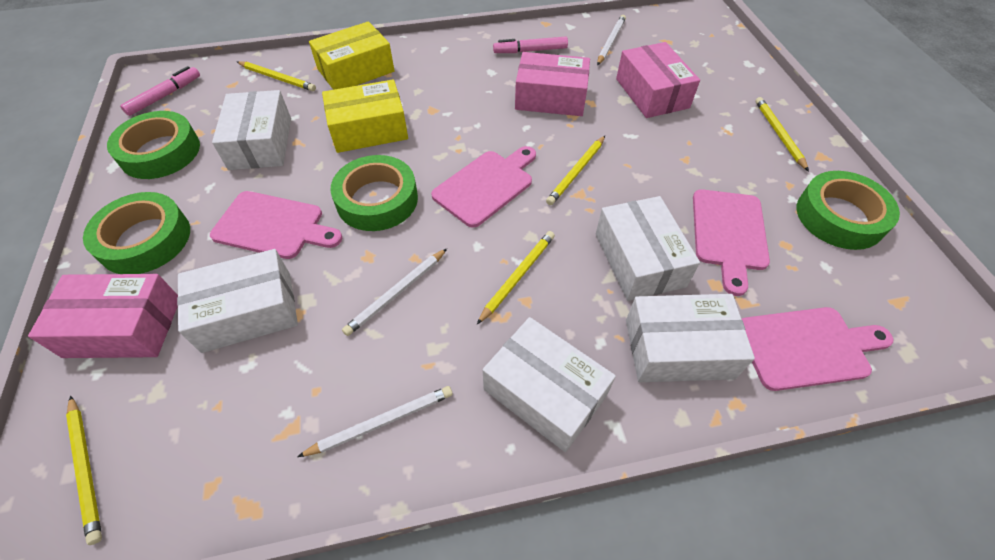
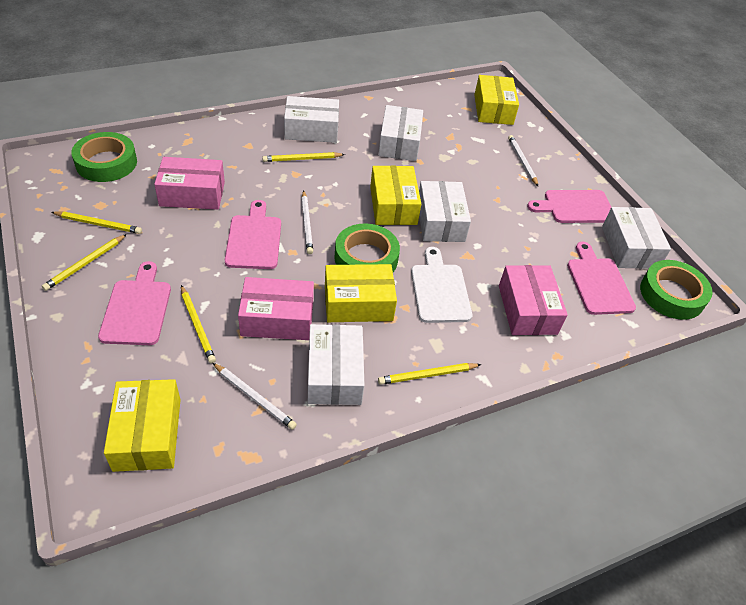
green tape: [83,192,190,274] [107,111,200,179] [331,155,418,231] [797,171,900,250] = 4 -> [71,132,137,182] [334,223,400,272] [640,260,713,320] = 3
pink marker: [120,66,200,116] [493,36,568,53] = 2 -> none = 0
white cutting board: none = 0 -> [411,247,472,323] = 1
yellow box: [309,21,395,90] [322,80,408,153] = 2 -> [104,379,180,472] [325,264,397,322] [370,166,421,225] [474,75,519,125] = 4

